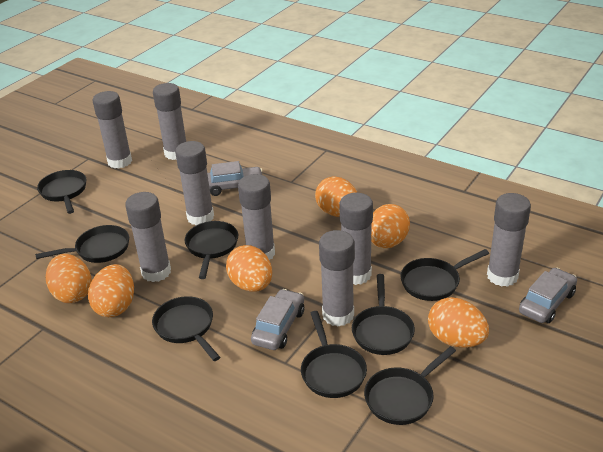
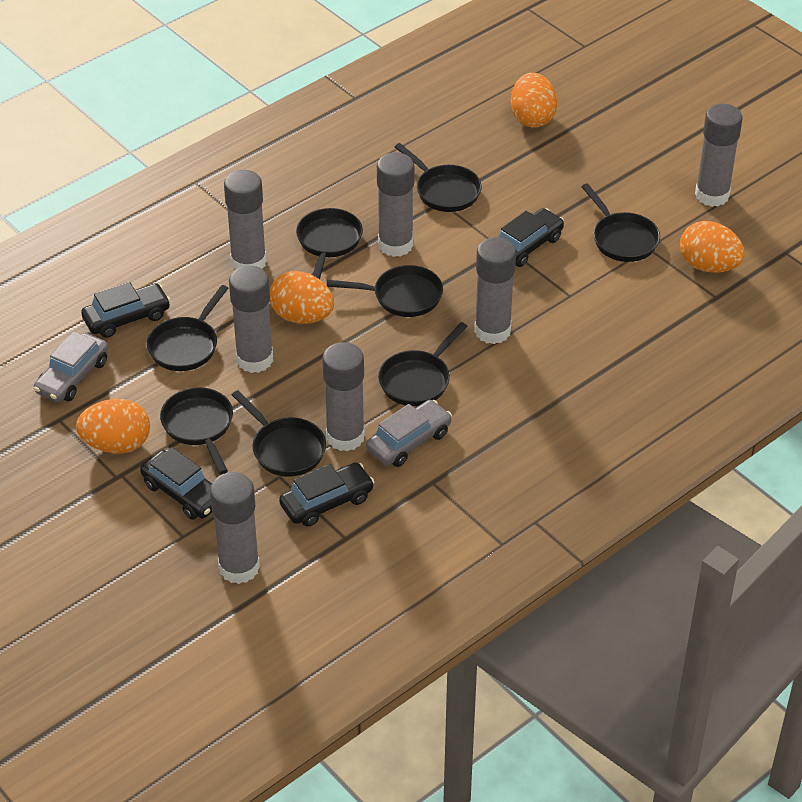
black car: none = 0 -> [81,282,171,338] [140,447,212,520] [279,462,374,527] [498,208,564,267] = 4
grey car: [207,161,262,196] [251,289,304,350] [519,268,577,323] = 3 -> [34,331,109,402] [366,400,452,467] = 2
grey glue stick: [93,91,132,169] [125,192,171,282] [153,83,186,160] [175,141,214,225] [238,174,275,261] [319,230,355,327] [339,193,373,285] [487,193,531,287] = 8 -> [210,472,260,584] [224,170,267,269] [229,266,273,373] [322,342,365,451] [377,152,414,257] [474,237,516,344] [695,104,743,207] = 7
orange egg: [46,254,92,303] [88,264,134,317] [226,245,272,292] [315,177,357,217] [371,204,410,248] [428,297,489,348] = 6 -> [76,399,150,453] [270,271,334,324] [511,73,557,127] [680,221,745,273] = 4

